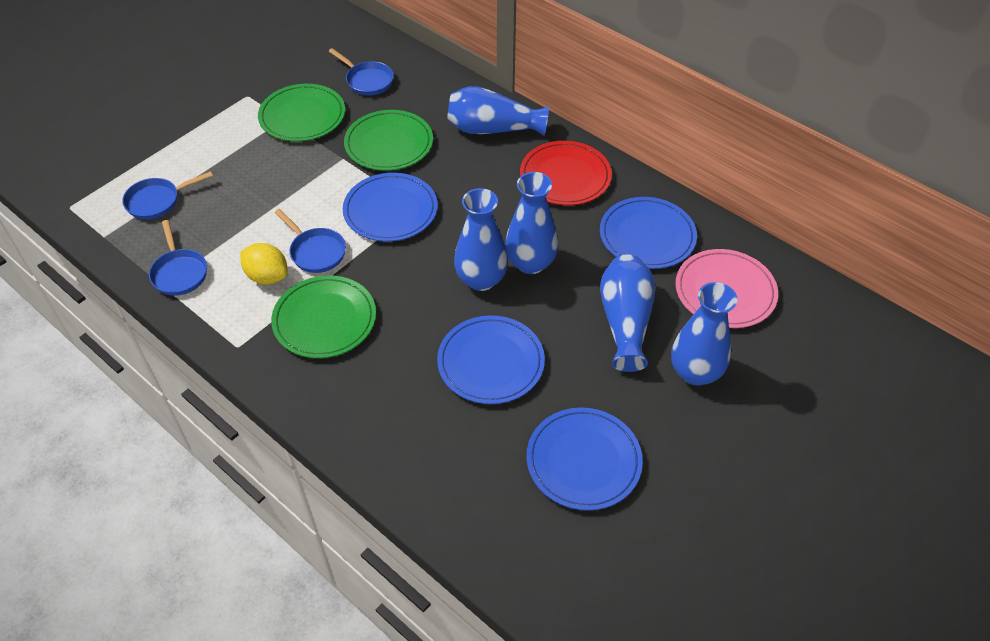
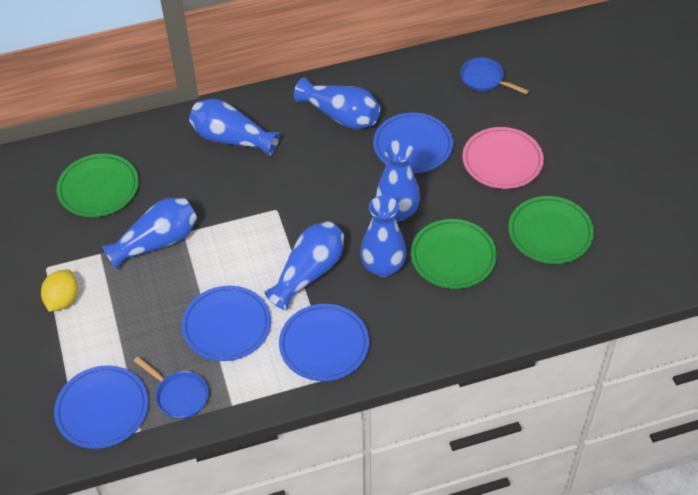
blue pan: [122,171,213,220] [149,220,207,296] [274,209,346,273] [328,48,394,96] = 4 -> [134,356,209,419] [460,58,529,94] = 2
blue vase: [447,86,549,136] [454,188,508,291] [505,172,558,274] [600,255,656,372] [671,282,738,385] = 5 -> [102,198,197,270] [189,99,280,157] [264,221,344,310] [294,78,380,129] [360,196,406,277] [376,140,420,222] = 6
red plate: [520,141,612,205] = 1 -> none = 0

